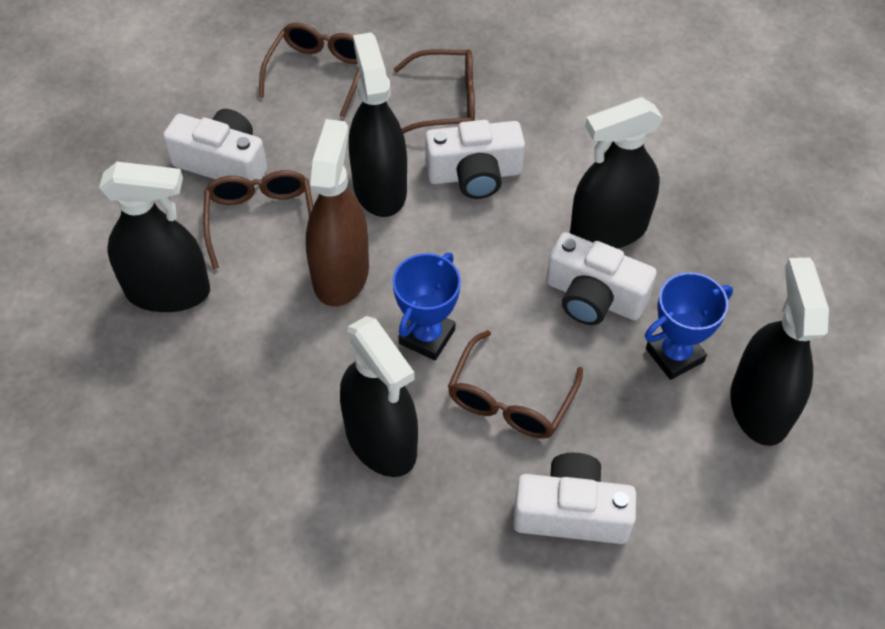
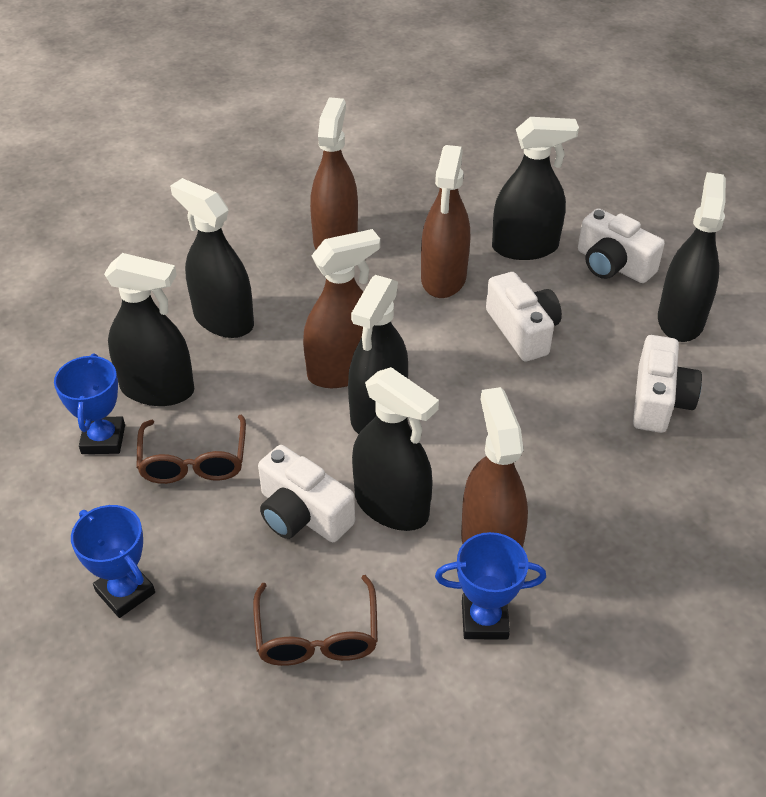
black spray bottle: [99,162,210,312] [340,316,418,477] [349,32,407,217] [570,97,663,249] [730,258,829,446] = 5 -> [104,253,194,406] [170,178,254,338] [348,275,408,434] [352,367,439,531] [492,117,579,260] [658,172,726,342] = 6
blue trophy: [393,253,461,361] [645,272,733,380] = 2 -> [54,354,125,454] [71,505,155,618] [435,532,546,639] = 3
brown glasses: [203,170,313,269] [259,23,360,118] [393,49,475,134] [448,330,583,439] = 4 -> [136,415,246,484] [253,575,378,666] = 2
brown spray bottle: [306,119,369,307] = 1 -> [303,229,380,388] [310,97,358,249] [421,145,470,298] [461,387,528,548] = 4

